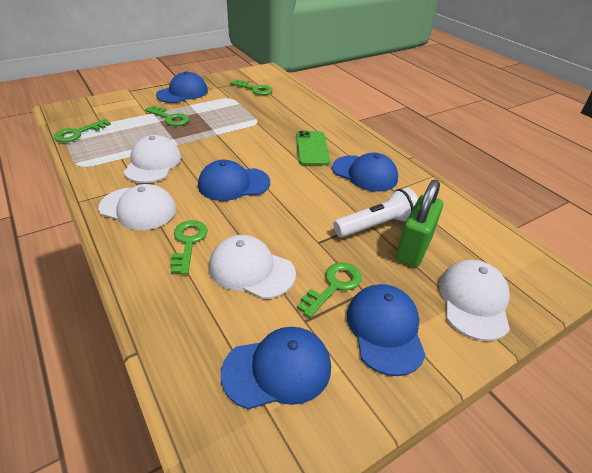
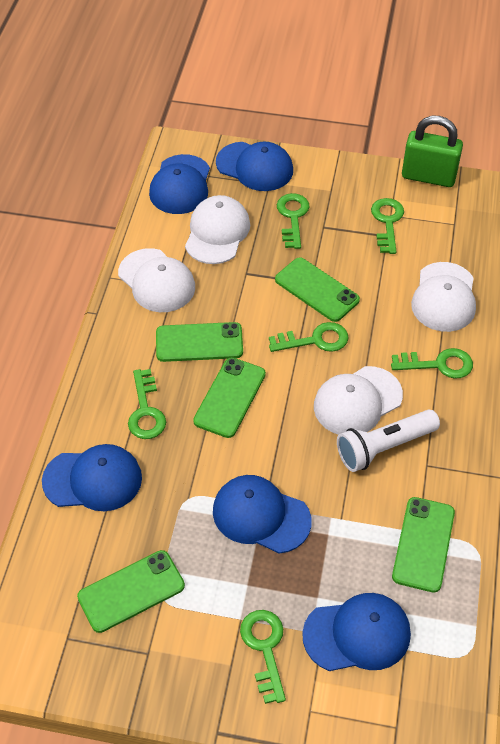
green key: [54,119,111,142] [145,106,189,126] [170,220,208,274] [230,80,272,95] [297,262,362,318] = 5 -> [128,369,166,439] [240,610,286,704] [269,322,349,352] [277,193,310,249] [371,198,404,254] [391,348,473,379] = 6
green phone: [296,131,330,165] = 1 -> [77,550,185,633] [156,322,243,362] [193,357,266,438] [275,257,360,322] [392,497,455,593] = 5

